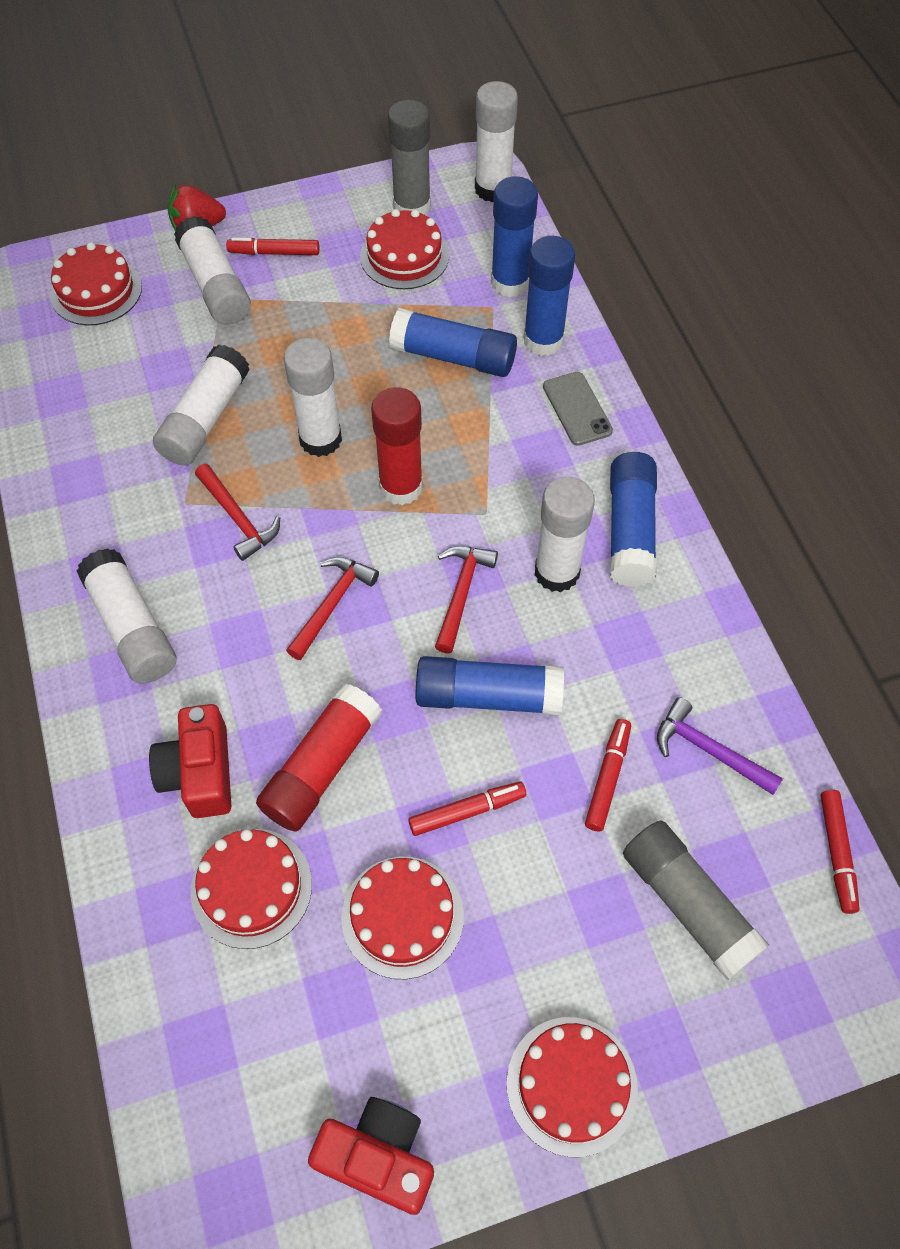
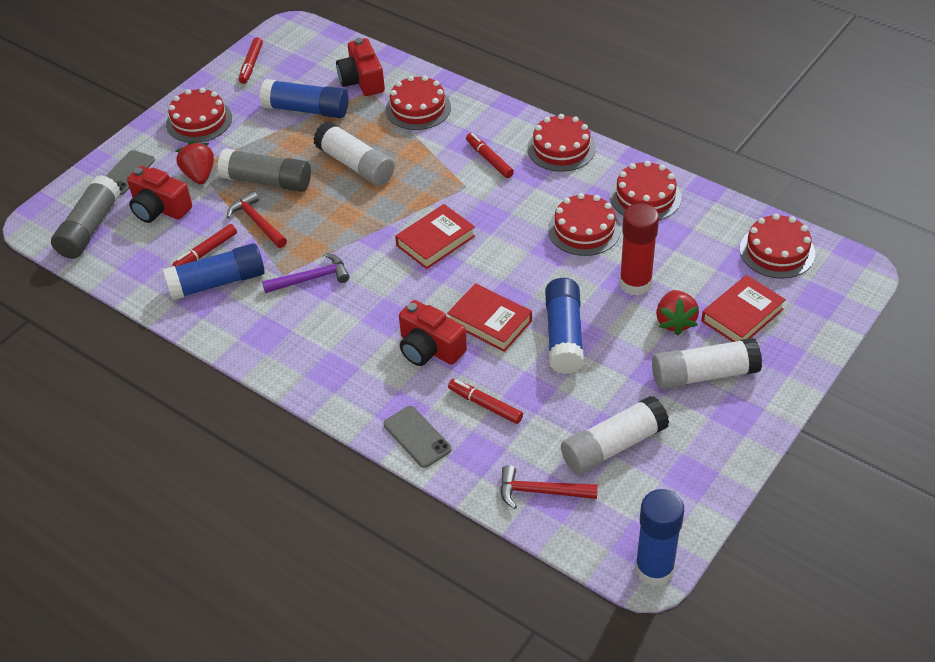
blue glue stick: [389,308,517,377] [416,656,564,715] [491,176,538,297] [524,236,575,356] [610,452,657,587] = 5 -> [163,243,265,300] [260,79,349,118] [545,278,584,374] [635,489,684,587] = 4
grey phone: [543,372,613,446] = 1 -> [106,150,155,195] [383,406,452,468] = 2
red book: none = 0 -> [395,204,475,269] [447,283,532,352] [701,275,786,342] = 3
red cake: [50,242,142,325] [191,829,312,949] [341,857,464,979] [360,209,449,289] [507,1017,638,1157] = 5 -> [166,88,232,143] [385,76,451,130] [527,114,596,172] [548,193,621,256] [610,161,681,220] [740,214,815,279] = 6
red camera: [149,704,231,818] [308,1097,434,1215] = 2 -> [127,166,192,223] [336,38,385,96] [399,300,467,366] = 3
red glue stick: [256,683,382,832] [371,387,423,505] = 2 -> [619,203,659,296] = 1
red hammer: [195,464,280,561] [286,557,379,660] [435,546,498,653] = 3 -> [227,191,287,248] [500,465,598,509] = 2
red strawberry: [168,184,226,232] = 1 -> [176,141,214,184] [656,290,699,335] = 2
white glue stick: [77,548,176,684] [153,344,250,466] [174,216,251,325] [283,338,342,457] [475,81,518,202] [535,477,595,592] = 6 -> [313,121,395,186] [561,396,669,475] [652,338,762,389] = 3

